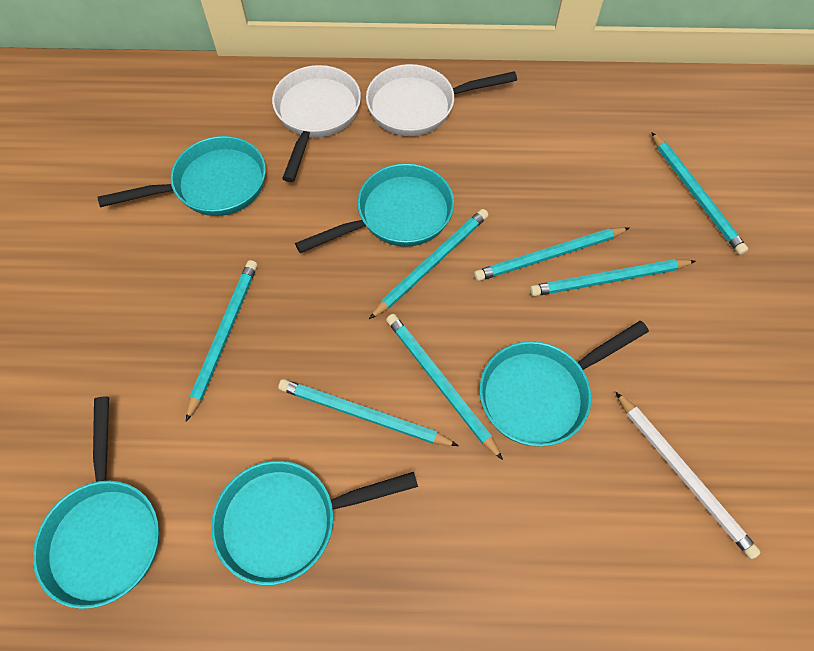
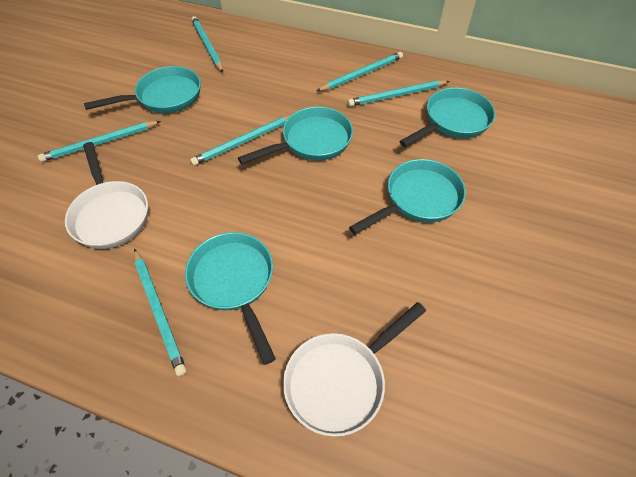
turquoise pencil: [186,260,257,422] [278,379,459,446] [369,209,488,319] [386,314,503,460] [474,227,629,281] [530,259,695,296] [651,132,748,255] = 7 -> [38,121,161,162] [134,248,186,376] [190,115,291,166] [191,16,223,72] [317,52,403,91] [348,80,449,106] = 6
white pencil: [616,392,761,559] = 1 -> none = 0

